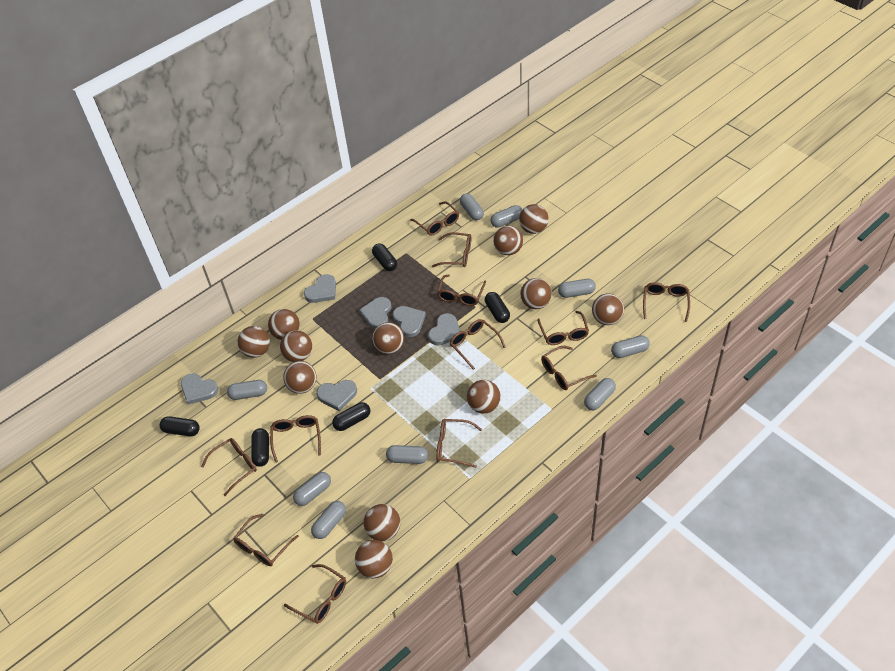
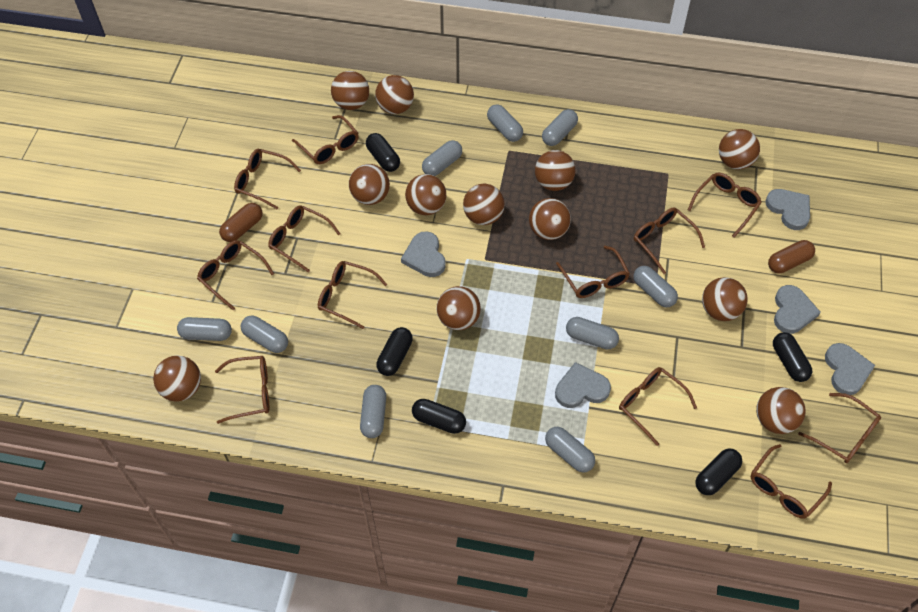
brown capsule: none = 0 -> [219,203,262,242] [768,240,815,273] = 2
grey heart: [181,373,218,405] [304,274,336,303] [316,380,357,411] [359,297,391,329] [392,306,426,337] [428,313,460,346] = 6 -> [401,231,446,277] [555,362,611,408] [765,189,810,230] [774,285,821,334] [825,343,875,395] = 5

